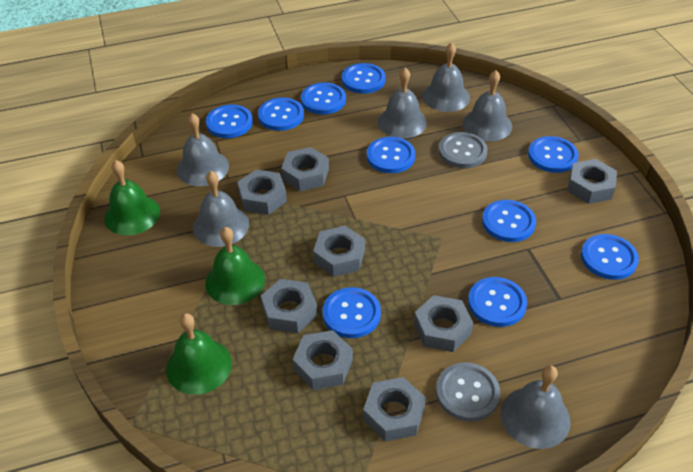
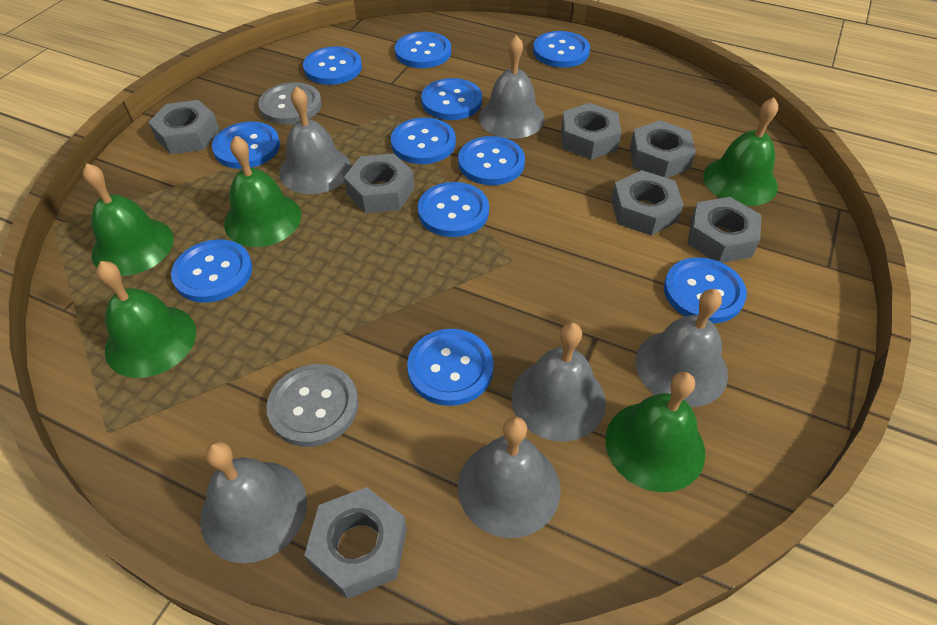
blue button: [206,105,253,138] [258,97,304,131] [301,82,346,115] [323,287,381,338] [342,63,386,94] [367,137,415,173] [468,277,527,327] [482,200,536,242] [528,136,579,173] [581,234,639,280] = 10 -> [171,239,252,303] [212,121,280,169] [303,46,362,85] [391,117,456,164] [395,32,451,68] [407,329,494,406] [418,182,489,237] [421,78,482,120] [458,136,525,185] [533,31,590,68] [664,257,747,323] = 11
green bell: [104,160,160,235] [166,313,232,395] [205,227,265,305] = 3 -> [83,163,174,276] [96,261,196,378] [224,136,301,247] [605,372,705,492] [703,97,778,206] = 5
grey nut: [237,169,287,215] [261,279,317,333] [281,147,329,191] [293,330,353,390] [313,226,365,277] [363,377,426,442] [414,295,473,352] [567,159,617,204] = 8 -> [148,100,220,154] [305,487,407,599] [344,153,414,213] [561,103,621,159] [611,170,684,236] [630,120,696,178] [687,197,762,263] = 7

